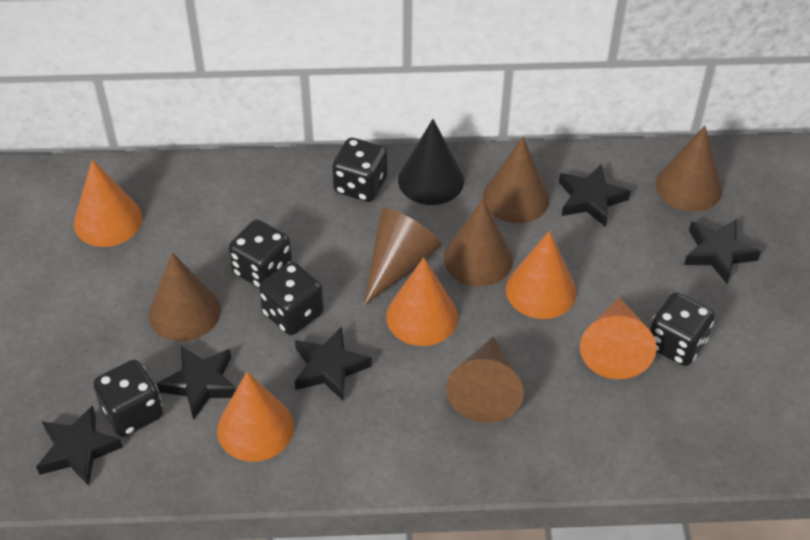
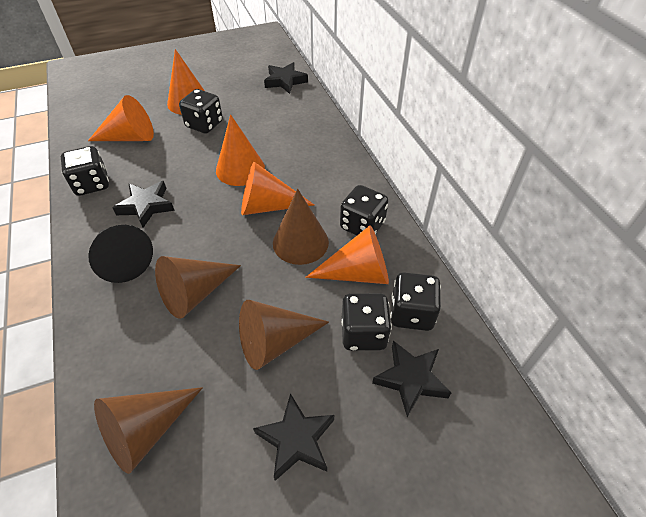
black star: [36,405,123,486] [156,346,237,420] [295,326,372,401] [559,164,631,227] [684,219,761,284] = 5 -> [112,181,175,228] [253,393,334,481] [264,62,308,94] [372,341,451,417] = 4
brown cone: [148,252,221,341] [364,209,441,306] [444,199,513,286] [446,337,524,423] [483,137,550,223] [656,125,722,212] = 6 -> [94,387,203,474] [155,256,241,319] [239,300,329,370] [273,189,329,265] = 4

